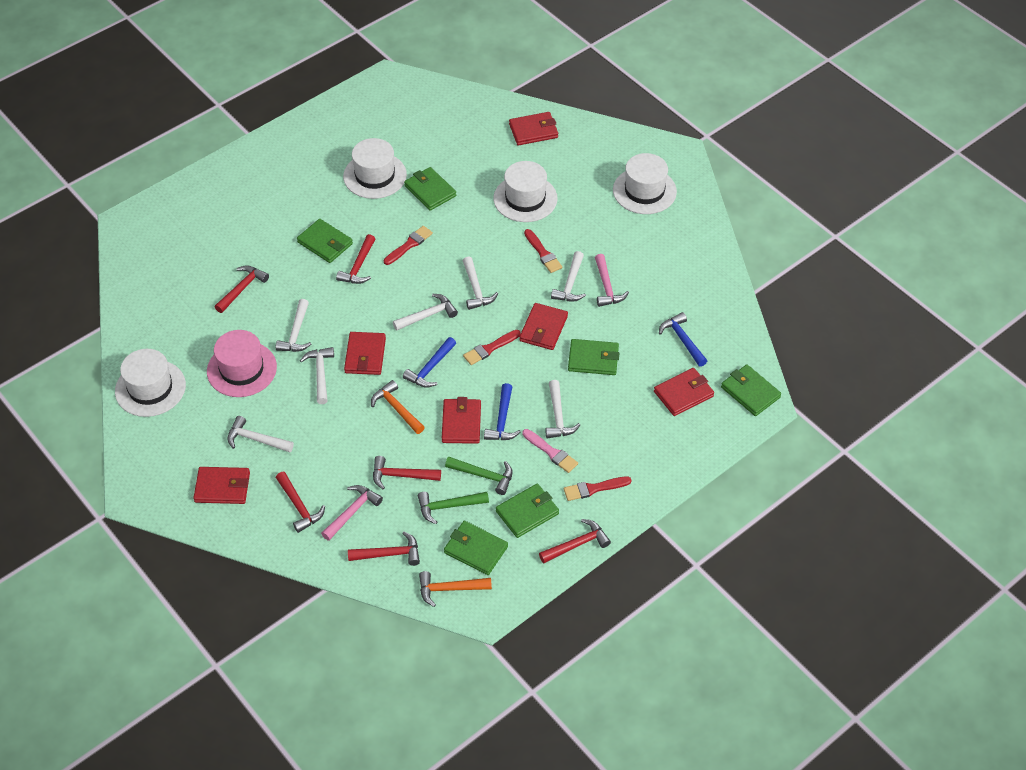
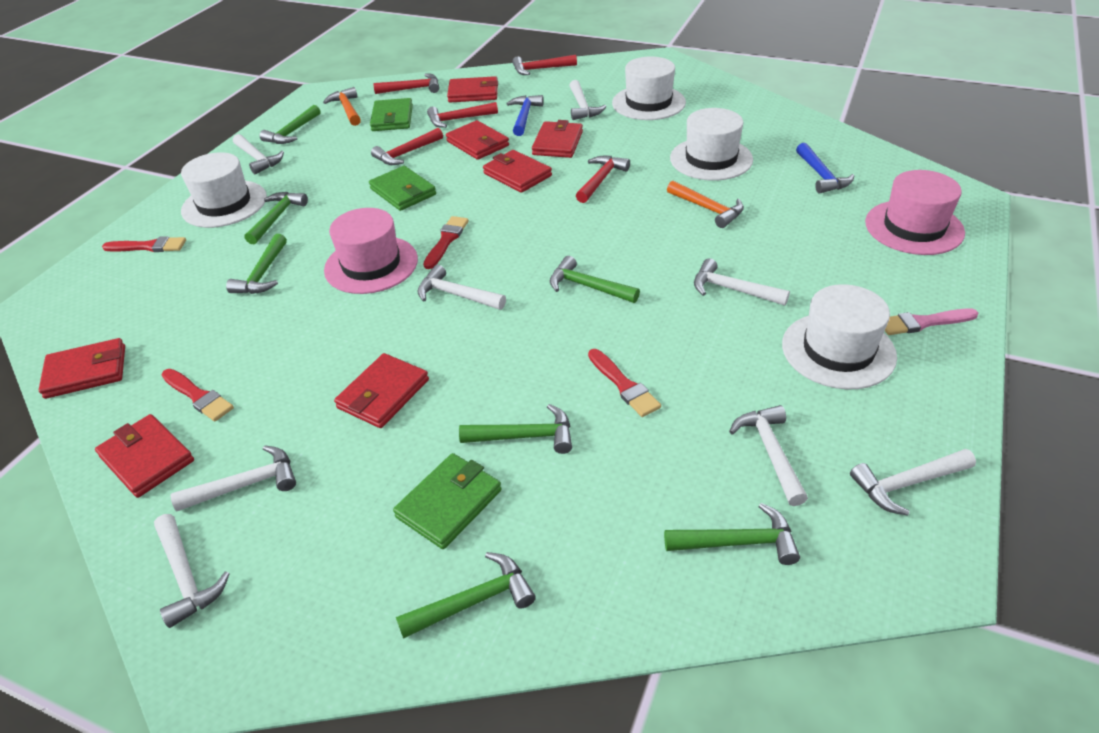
blue hammer: [403,337,456,388] [484,383,521,440] [659,312,707,367] = 3 -> [506,95,544,136] [796,143,854,194] = 2
green hammer: [418,492,489,524] [445,457,513,495] = 2 -> [226,234,287,294] [244,192,308,244] [260,105,320,144] [396,552,536,639] [459,404,572,454] [550,256,640,303] [664,503,800,565] = 7
green wallet: [297,219,353,263] [404,167,456,211] [444,521,508,575] [496,484,559,538] [568,339,619,375] [721,364,781,416] = 6 -> [369,166,436,211] [370,98,413,131] [393,453,502,549] = 3
pink hammer: [321,485,383,541] [595,254,629,307] = 2 -> none = 0
pink hat: [207,330,277,397] = 1 -> [324,208,418,294] [865,170,965,255] = 2
red hammer: [215,265,269,313] [276,472,325,533] [336,234,375,284] [348,531,420,566] [373,456,441,489] [539,519,611,563] = 6 -> [371,128,443,165] [373,73,439,94] [427,102,498,128] [512,55,577,75] [576,156,630,203] = 5
red wallet: [193,467,250,504] [344,332,386,375] [442,397,481,444] [509,112,558,145] [520,303,568,350] [654,368,714,416] = 6 -> [39,338,125,399] [95,414,194,498] [334,353,429,428] [446,120,509,160] [447,76,498,102] [483,150,552,193] [532,120,583,158] = 7
white hammer: [227,416,294,452] [276,299,311,352] [300,347,334,404] [393,294,458,331] [463,257,498,310] [545,380,580,438] [551,251,586,301] = 7 -> [154,514,230,628] [170,445,296,511] [233,134,284,174] [417,265,506,310] [569,80,606,120] [694,258,790,306] [729,405,808,506] [850,449,976,516] = 8

